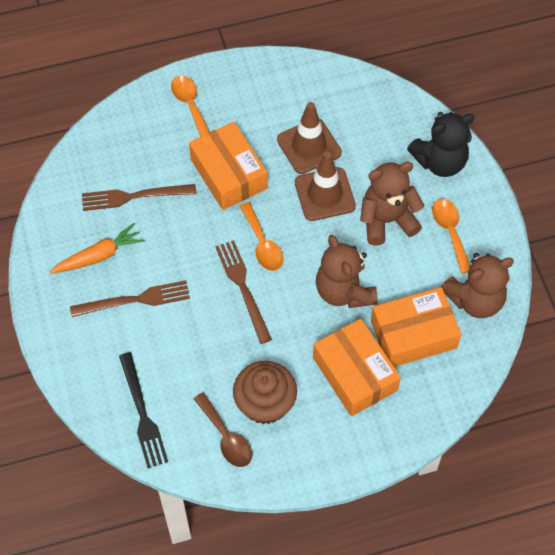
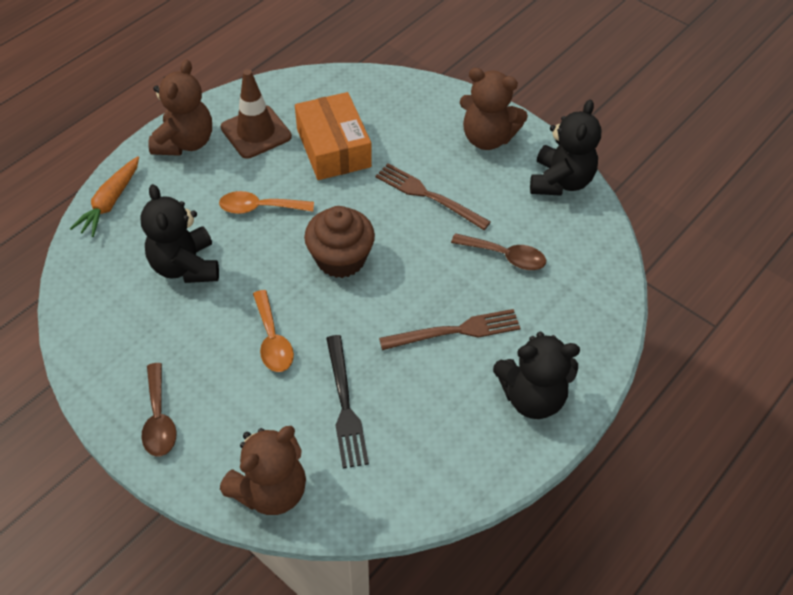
black teddy bear: [407,112,475,177] = 1 -> [140,184,219,283] [493,332,580,419] [530,100,602,196] = 3
brown fork: [70,280,190,317] [82,184,196,211] [215,240,272,344] = 3 -> [376,164,491,230] [379,309,521,350] = 2
brown spoon: [194,392,252,467] = 1 -> [141,363,177,456] [451,233,546,270] = 2
brown traffic cone: [277,102,342,174] [295,152,356,221] = 2 -> [221,69,292,159] = 1
orange box: [189,122,268,210] [313,319,401,416] [371,287,461,367] = 3 -> [295,92,372,180] = 1
orange spoon: [171,75,210,137] [240,202,283,271] [432,199,470,274] = 3 -> [219,191,314,214] [253,290,294,372] = 2

